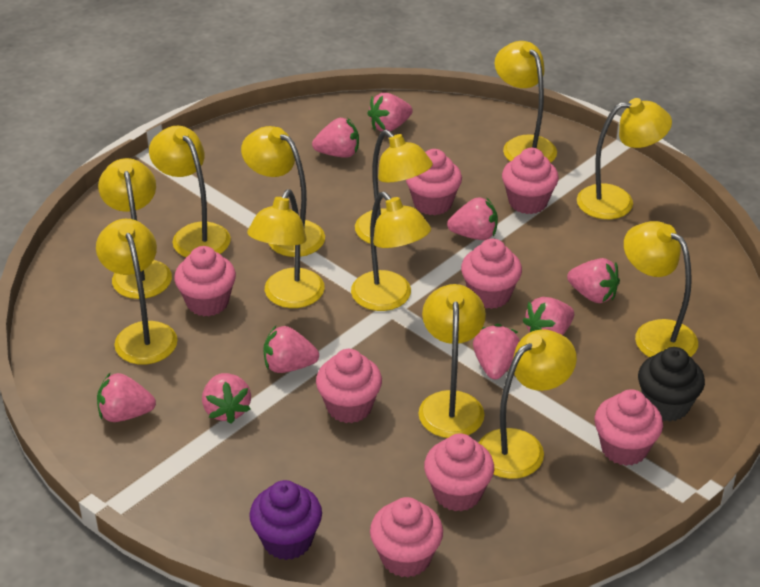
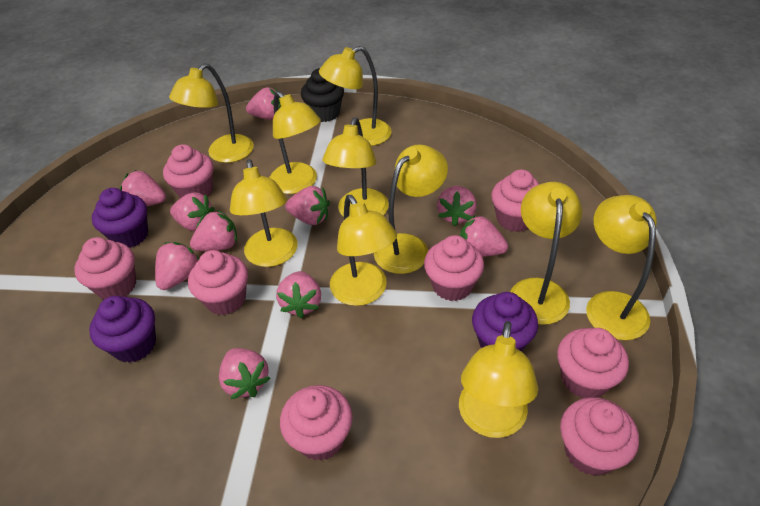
pink strawberry: [97,373,156,422] [202,373,251,424] [263,326,319,373] [312,118,359,158] [367,93,413,132] [447,197,498,240] [473,324,520,379] [522,297,574,335] [567,258,620,303] = 9 -> [120,170,166,206] [155,242,199,290] [170,192,215,231] [190,210,237,251] [219,348,271,399] [246,87,281,120] [276,271,321,318] [285,186,330,225] [437,186,477,226] [460,214,508,257] = 10
purple cupcake: [249,480,322,560] = 1 -> [89,296,156,363] [92,188,148,248] [472,292,538,352] = 3
yellow lamp: [96,219,178,364] [98,158,172,299] [149,126,231,257] [241,126,325,257] [247,190,324,308] [351,192,431,311] [355,130,433,244] [418,284,486,438] [479,329,577,479] [495,41,557,163] [577,98,672,219] [624,221,698,357] = 12 -> [169,63,254,163] [230,159,298,267] [270,91,321,194] [319,46,392,146] [323,117,389,217] [330,195,397,306] [374,145,448,274] [459,321,538,438] [510,182,582,325] [586,195,657,340] = 10

